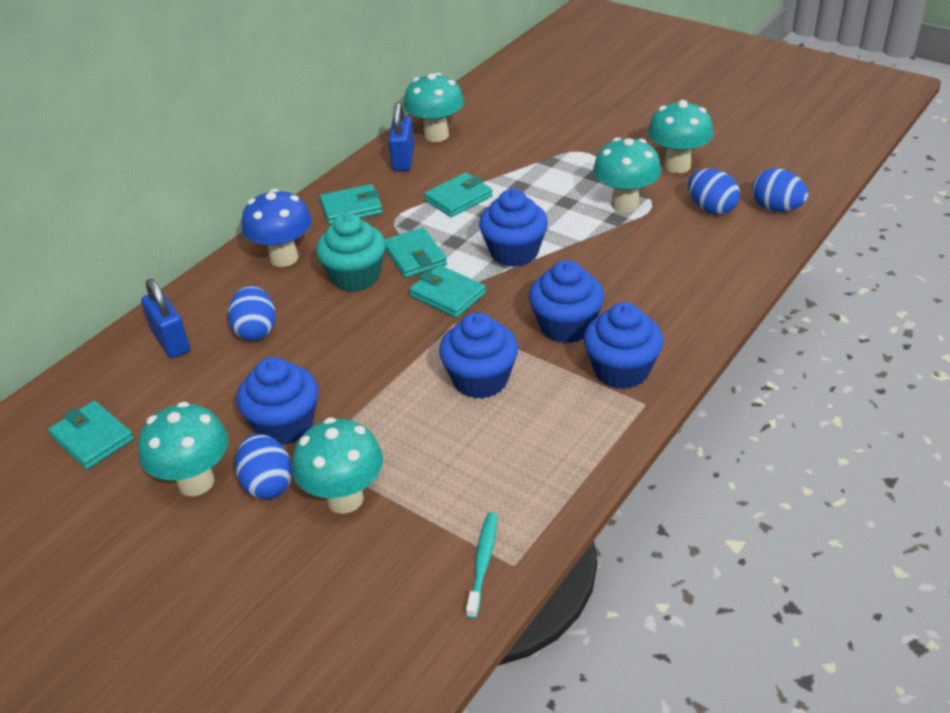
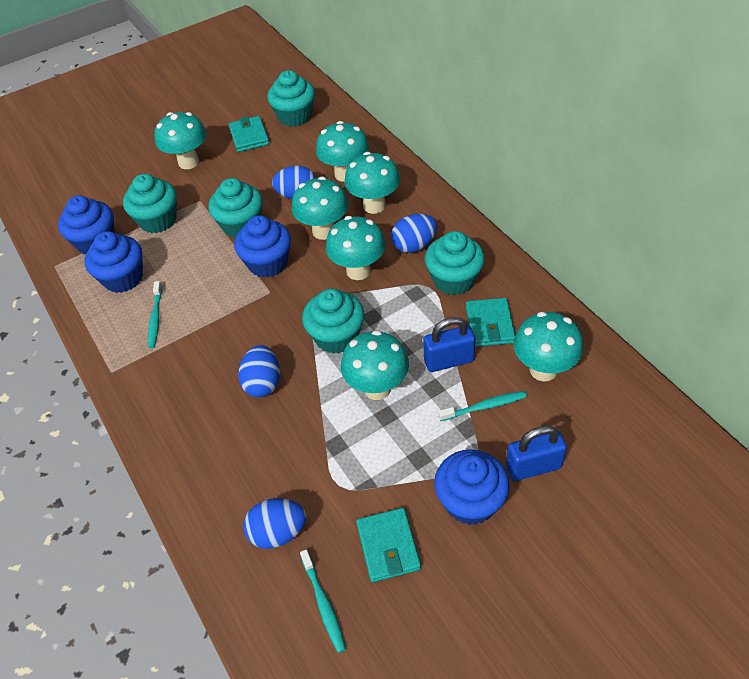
blue cupcake: [236,357,318,445] [439,312,518,399] [479,189,548,267] [529,260,604,344] [584,302,664,389] = 5 -> [58,195,115,254] [85,231,143,293] [234,216,291,277] [434,450,509,525] = 4
blue mushroom: [242,189,312,267] = 1 -> none = 0
turquoise cupcake: [316,213,386,292] = 1 -> [123,174,177,233] [209,178,263,238] [267,70,315,127] [302,289,364,354] [425,231,485,295] = 5
turquoise mushroom: [138,402,228,496] [292,418,383,514] [404,73,464,142] [593,137,661,212] [648,100,713,173] = 5 -> [154,112,207,169] [291,176,349,240] [316,121,369,182] [326,216,386,280] [341,330,409,400] [344,152,400,214] [513,312,583,381] = 7
turquoise toothbrush: [466,512,497,619] = 1 -> [148,281,162,348] [300,549,346,653] [439,391,527,421] = 3
turquoise wallet: [48,401,134,469] [320,184,383,225] [385,228,447,278] [409,265,486,318] [424,172,493,217] = 5 -> [229,116,269,152] [356,508,421,582] [466,298,515,347] = 3

